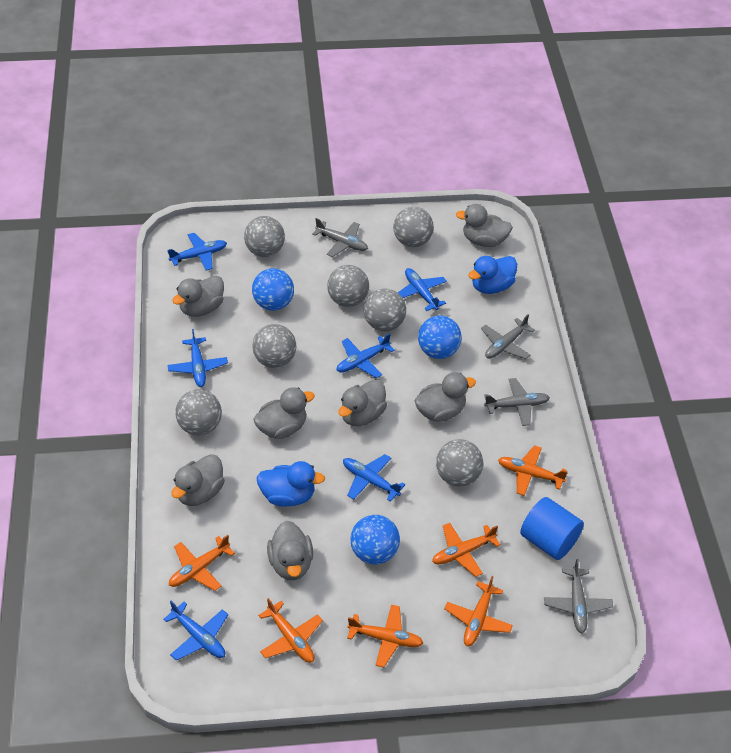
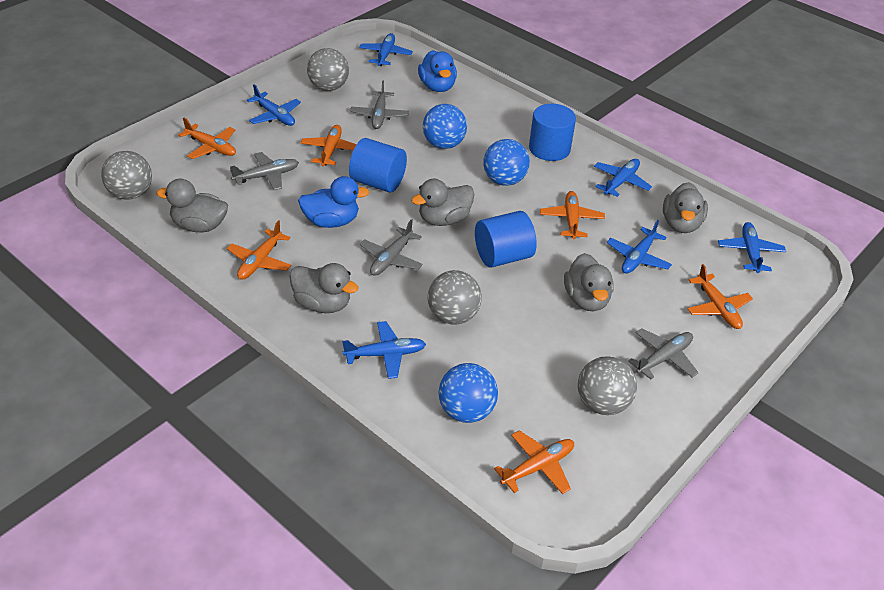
blue cylinder: [520,497,584,560] = 1 -> [349,138,407,193] [475,211,537,268] [529,104,576,161] = 3
grey ball: [175,389,222,435] [244,216,285,257] [252,324,297,368] [327,265,369,307] [364,289,406,331] [393,207,434,247] [436,439,483,486] = 7 -> [101,151,152,199] [307,48,349,91] [428,270,482,325] [578,356,637,415] = 4
grey duck: [171,454,225,506] [172,275,224,317] [254,387,315,439] [267,521,313,580] [338,380,387,426] [414,372,476,422] [456,204,513,247] = 7 -> [156,179,228,233] [290,263,359,313] [411,179,474,226] [564,253,613,311] [663,182,708,233] = 5

